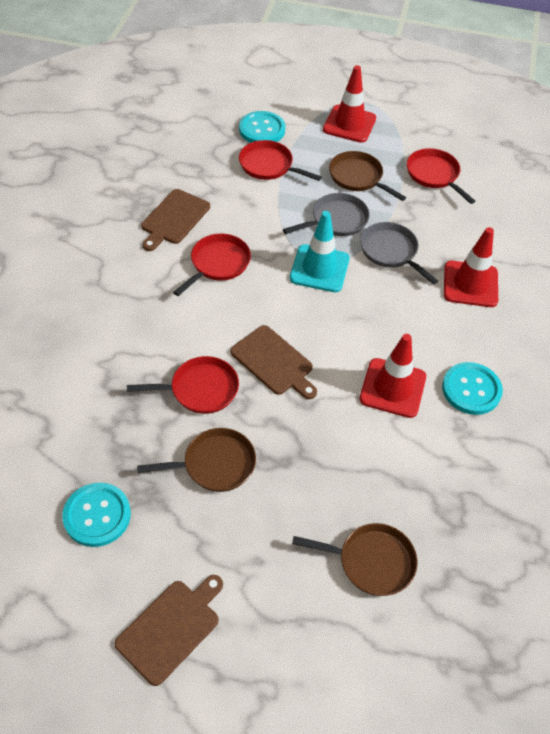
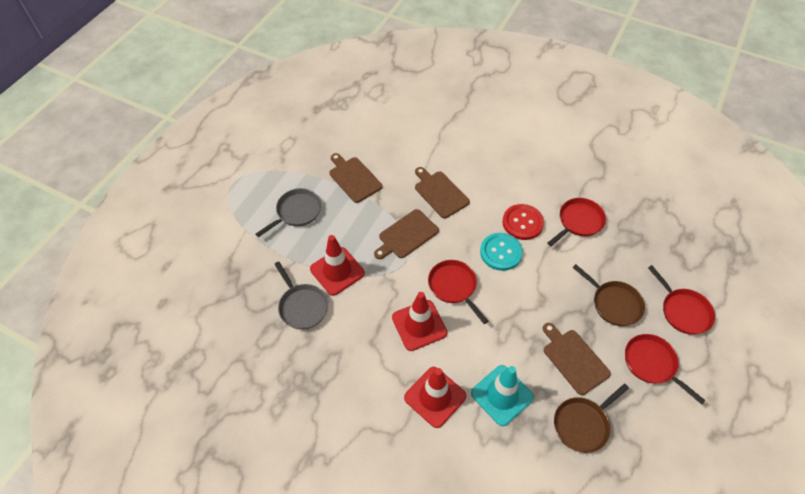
brown cutting board: [114,575,223,686] [141,189,210,251] [230,325,317,399] = 3 -> [329,153,382,203] [374,209,439,259] [415,167,470,218] [543,323,611,395] = 4
brown pan: [137,428,256,492] [292,523,417,596] [329,151,406,201] = 3 -> [554,384,629,453] [572,264,645,326] = 2
red button: none = 0 -> [502,204,544,240] = 1
turquoise button: [62,483,131,547] [239,111,285,143] [442,362,503,415] = 3 -> [480,233,523,271] = 1

